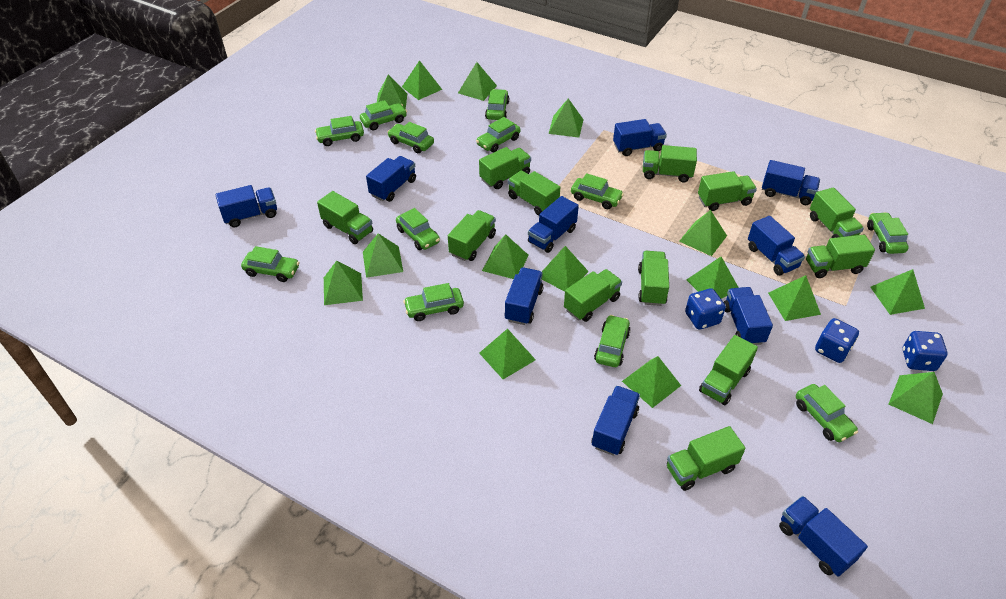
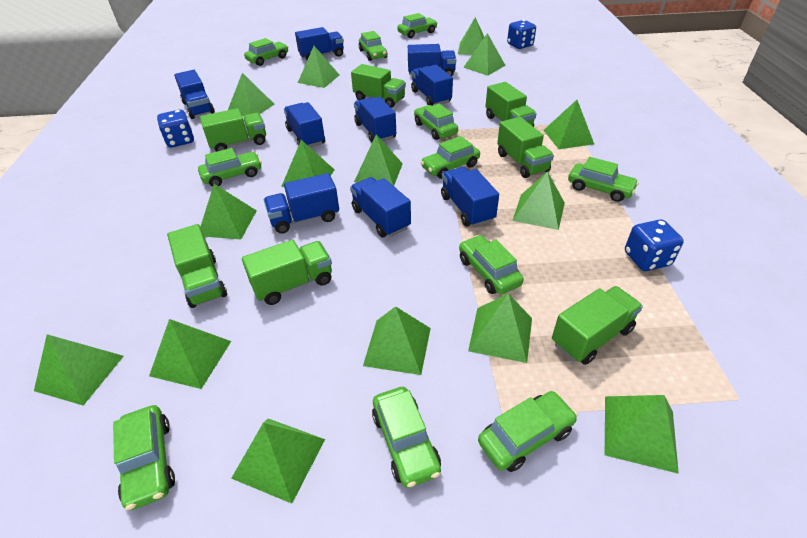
blue truck: [216,185,277,227] [366,156,416,202] [504,267,544,325] [528,196,579,253] [592,386,640,456] [613,119,667,156] [724,287,773,345] [748,216,805,276] [762,160,820,205] [779,496,868,577] = 10 -> [174,70,215,119] [264,173,339,234] [284,102,325,147] [295,27,344,60] [350,177,411,237] [354,97,396,143] [408,44,456,76] [411,65,453,106] [441,167,499,227] = 9
green car: [241,246,300,282] [315,116,364,146] [360,100,407,130] [387,122,434,153] [396,208,440,250] [403,283,464,321] [476,117,521,152] [485,89,509,120] [571,173,624,209] [594,315,631,367] [796,384,858,442] [867,212,909,254] = 12 -> [113,405,175,510] [198,148,262,187] [244,38,288,66] [359,31,387,61] [372,387,441,488] [397,13,438,38] [414,104,458,140] [420,136,480,179] [459,235,524,294] [478,391,578,472] [568,157,639,202] = 11
green truck: [317,191,373,244] [448,210,496,261] [479,147,531,189] [508,170,560,215] [564,269,622,322] [638,251,669,306] [643,145,697,182] [667,426,746,491] [698,171,757,211] [699,335,758,405] [806,235,875,278] [810,187,864,238] = 12 -> [167,224,227,308] [200,108,266,152] [242,240,332,305] [351,64,406,108] [485,82,537,127] [497,117,554,178] [552,286,643,365] = 7

